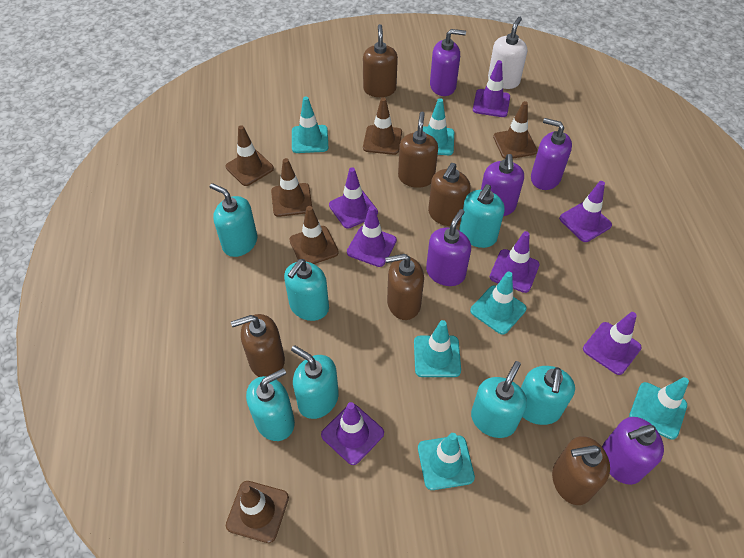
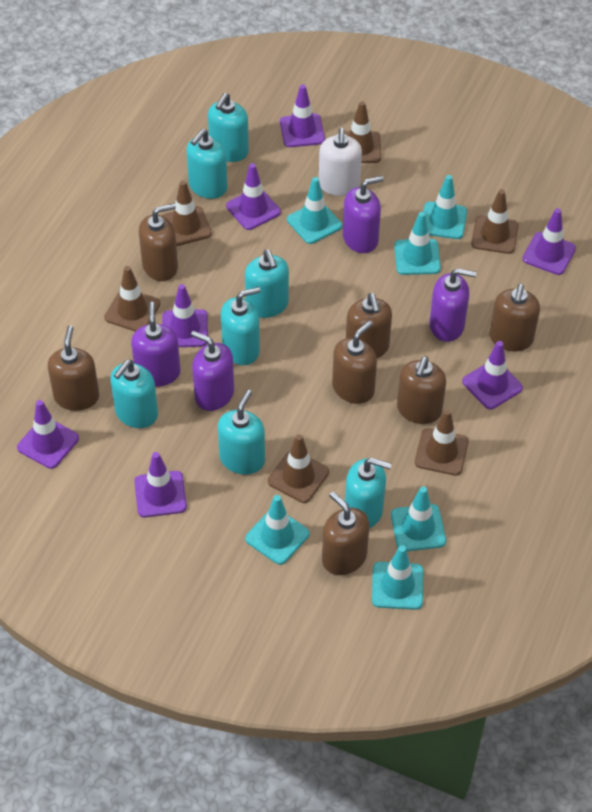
brown soap dispenser: [231,314,285,377] [363,24,398,97] [385,254,424,320] [398,112,438,188] [428,163,471,226] [552,436,610,505] = 6 -> [48,325,99,411] [139,203,178,281] [322,492,369,575] [332,321,377,404] [346,293,392,358] [397,356,446,424] [490,284,540,351] = 7
purple soap dispenser: [426,209,471,286] [430,29,466,96] [481,154,524,216] [531,118,572,190] [602,417,664,485] = 5 -> [131,302,180,387] [191,331,234,411] [343,176,384,253] [429,268,477,342] = 4

